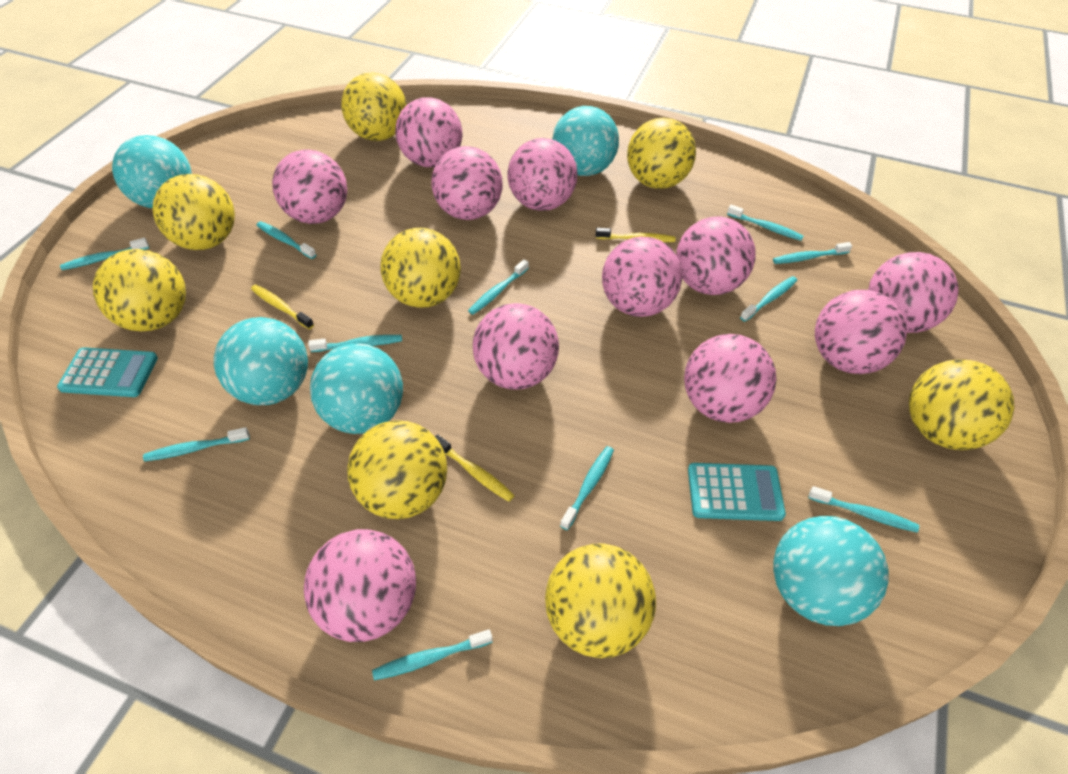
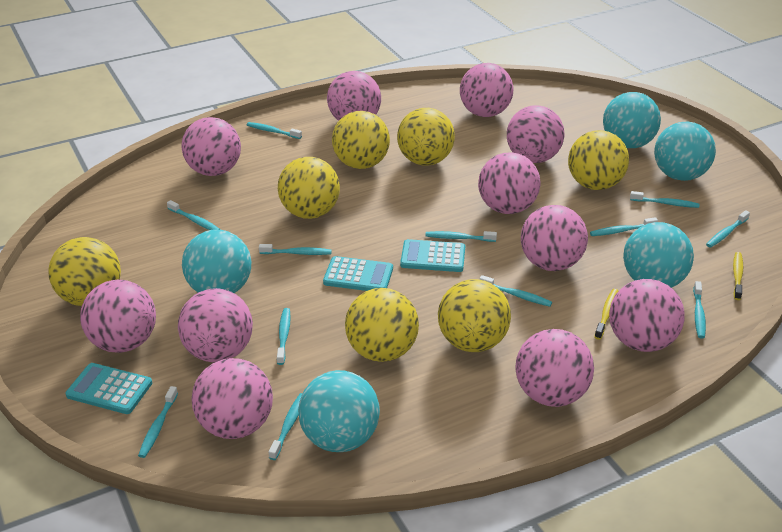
turquoise calculator: [57,347,158,397] [688,463,786,521] = 2 -> [66,363,152,414] [323,256,393,291] [400,239,465,272] = 3
turquoise toothbrush: [60,238,149,270] [143,427,250,461] [256,221,316,259] [308,335,402,352] [372,629,493,680] [468,259,529,315] [560,446,614,530] [727,205,803,241] [740,276,798,322] [773,242,852,264] [809,486,919,533] = 11 -> [138,386,178,458] [167,200,220,230] [247,122,302,139] [259,244,332,255] [269,393,303,460] [277,308,291,365] [425,231,497,242] [479,275,552,307] [590,217,658,236] [630,191,700,208] [693,281,706,339] [706,210,750,248] = 12
yellow ball: [93,249,186,331] [152,174,235,250] [341,72,407,141] [347,420,447,519] [380,228,461,308] [545,543,656,658] [627,118,696,189] [909,359,1014,450] = 8 -> [48,237,121,306] [278,157,340,219] [332,111,390,169] [345,288,419,362] [397,108,455,166] [438,279,511,352] [568,130,629,190] = 7
yellow toothbrush: [251,285,314,329] [435,434,515,502] [596,228,676,242] = 3 -> [594,289,618,340] [733,252,743,300] = 2

